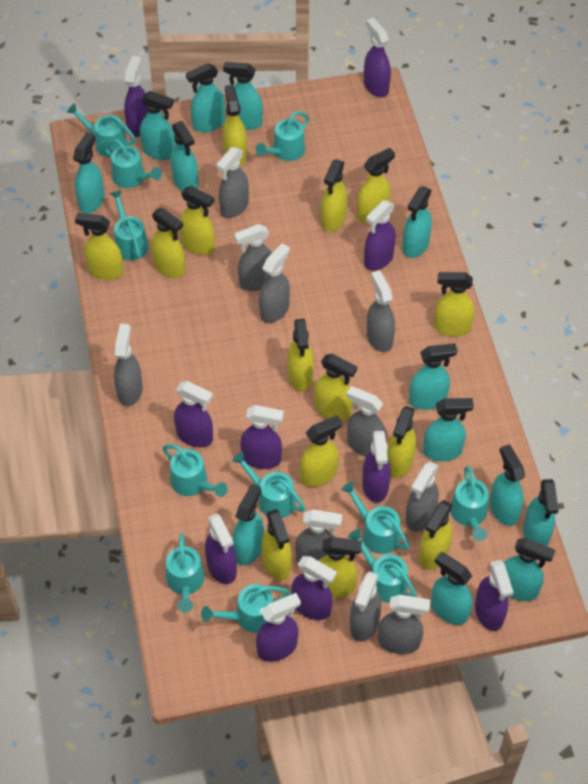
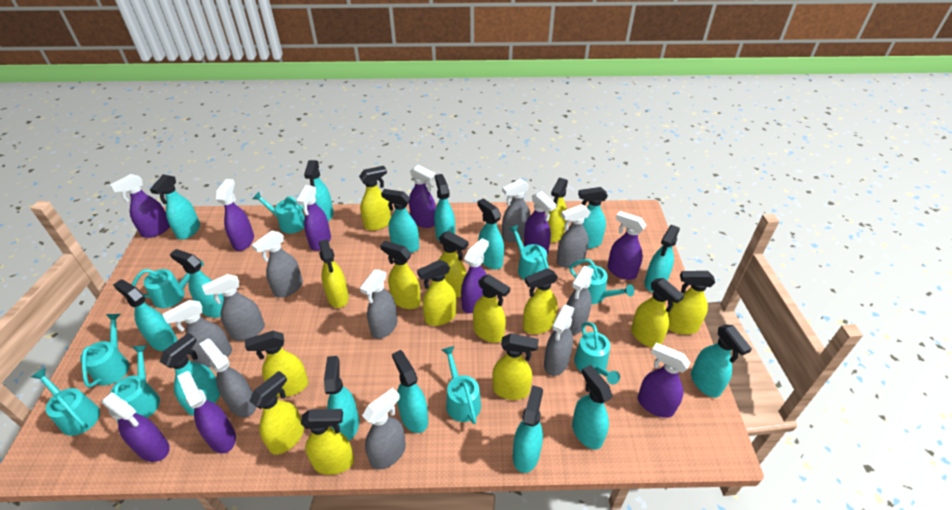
turquoise spray bottle: [73,132,104,213] [140,91,175,160] [171,121,199,192] [186,63,225,132] [223,62,263,130] [233,484,264,565] [402,186,432,258] [409,343,458,410] [423,398,474,461] [431,552,472,625] [490,444,525,526] [504,538,556,601] [523,479,559,546] = 13 -> [113,280,178,351] [150,174,200,240] [160,333,220,415] [170,249,224,318] [304,160,334,222] [324,356,359,441] [381,189,419,253] [392,350,428,433] [434,174,455,242] [477,198,504,269] [513,385,543,473] [572,365,612,450] [578,187,608,249] [644,225,680,292] [691,324,752,398] = 15
turquoise watering can: [67,103,136,157] [104,139,162,188] [109,190,149,260] [163,444,228,497] [166,533,204,613] [201,584,290,633] [232,452,305,518] [256,111,309,161] [341,481,410,554] [348,529,417,603] [450,466,489,541] = 11 -> [31,368,100,436] [80,314,129,388] [110,345,160,423] [132,259,204,308] [253,192,305,233] [442,346,481,424] [509,225,549,280] [569,259,634,304] [574,322,620,384] = 9

